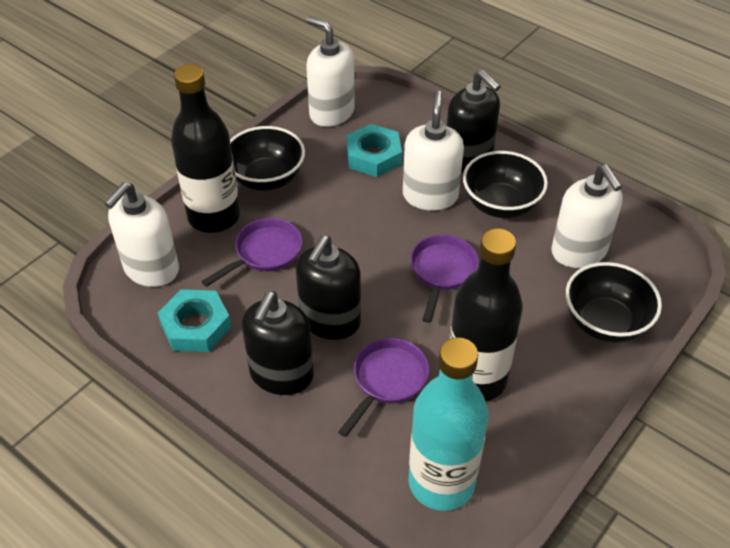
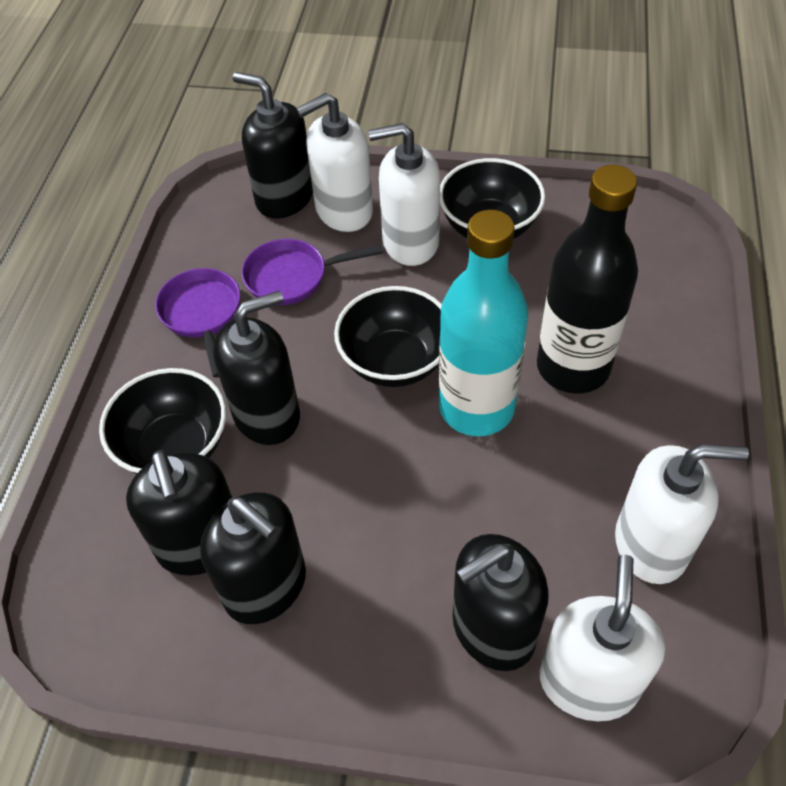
black bottle: [171,64,240,233] [449,228,523,401] = 2 -> [537,165,638,393] = 1
black soap dispenser: [242,291,314,395] [296,235,361,340] [447,70,501,173] = 3 -> [126,450,232,576] [200,492,306,624] [213,291,300,445] [233,72,313,218] [453,534,549,671] = 5
purple pan: [201,218,302,287] [338,338,429,437] [410,235,479,323] = 3 -> [155,268,241,378] [242,239,383,305] = 2
turquoise nut: [158,289,231,352] [346,124,402,177] = 2 -> none = 0

